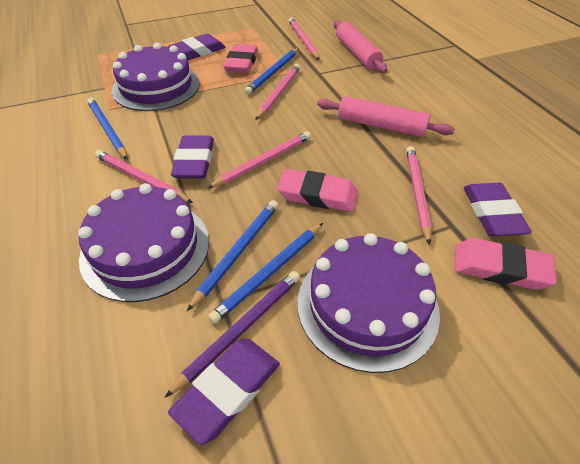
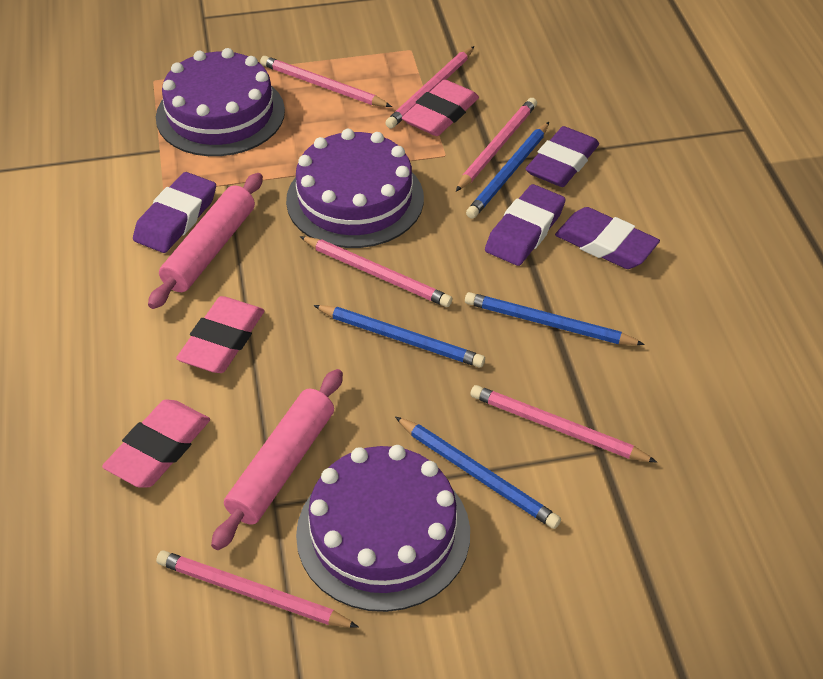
pink pencil: [95,150,193,203] [208,131,311,188] [255,64,300,120] [289,18,319,60] [406,146,432,245] = 5 -> [156,550,359,628] [260,56,392,107] [300,236,453,307] [385,46,474,129] [456,98,537,191] [470,385,657,462] = 6
purple pencil: [164,271,300,398] = 1 -> none = 0

